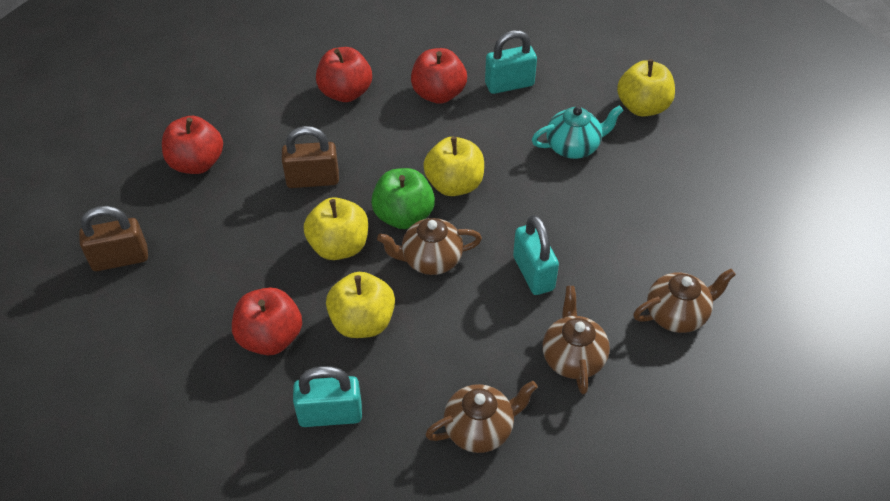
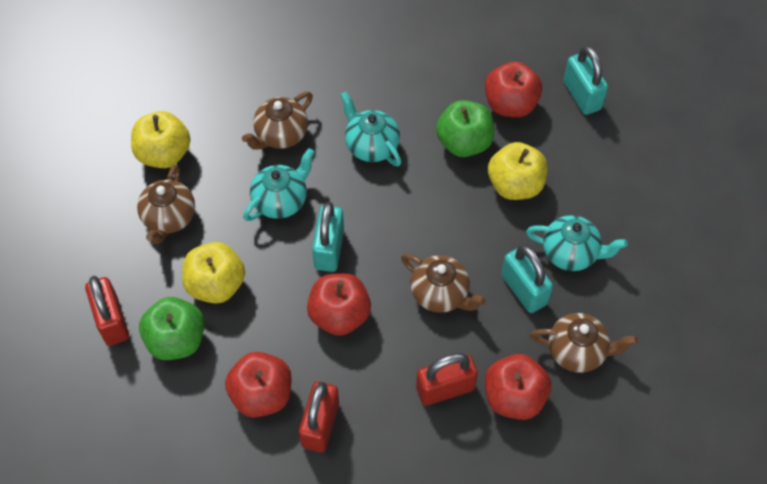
brown padlock: [79,206,148,271] [282,126,339,188] = 2 -> none = 0
green apple: [371,168,435,229] = 1 -> [139,297,205,360] [436,100,494,157] = 2
red padlock: none = 0 -> [85,276,129,346] [299,381,339,452] [416,353,478,406] = 3
turquoise teapot: [532,105,623,159] = 1 -> [243,148,314,221] [341,92,401,166] [526,215,628,271] = 3
yellow apple: [304,197,368,260] [326,272,395,338] [423,137,484,196] [617,59,675,117] = 4 -> [131,111,191,168] [182,242,245,304] [488,142,547,200] = 3

